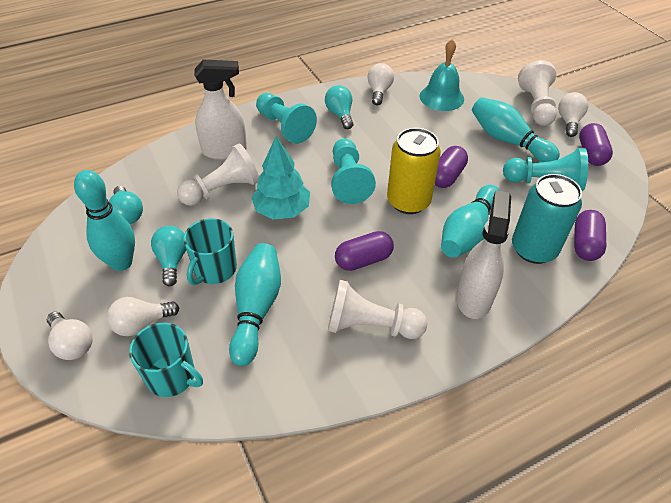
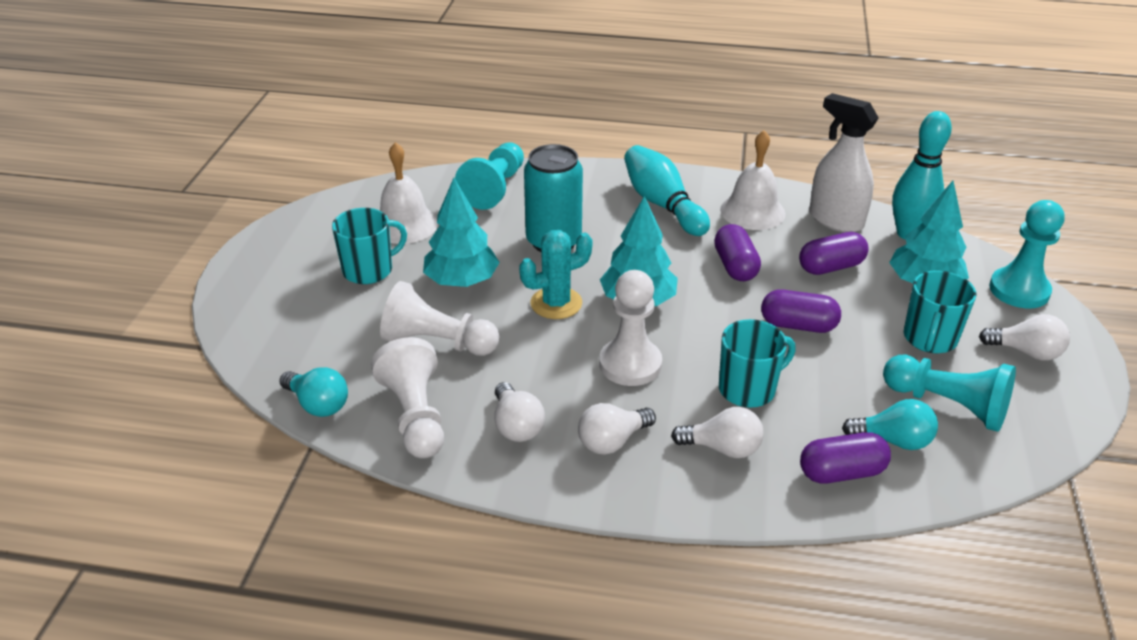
turquoise bell: [420,39,464,111] = 1 -> none = 0
turquoise bowling pin: [74,170,135,271] [229,243,281,366] [441,185,500,258] [472,97,560,162] = 4 -> [624,145,710,236] [892,111,952,240] = 2
turquoise cactus: none = 0 -> [519,230,593,319] = 1
turquoise light bulb: [109,186,143,224] [151,226,186,286] [325,85,353,129] = 3 -> [279,367,348,417] [842,399,938,450] = 2
turquoise mug: [129,323,203,397] [183,218,237,285] = 2 -> [332,208,407,284] [719,319,796,408] [904,270,976,353] = 3
turquoise tree: [251,136,310,219] = 1 -> [423,178,500,287] [600,196,678,306] [889,181,969,283] = 3
white bell: none = 0 -> [380,142,438,244] [720,130,785,230] = 2
white spray bottle: [194,60,247,160] [456,190,511,319] = 2 -> [809,93,879,232] = 1
yellow can: [387,128,441,214] = 1 -> none = 0

